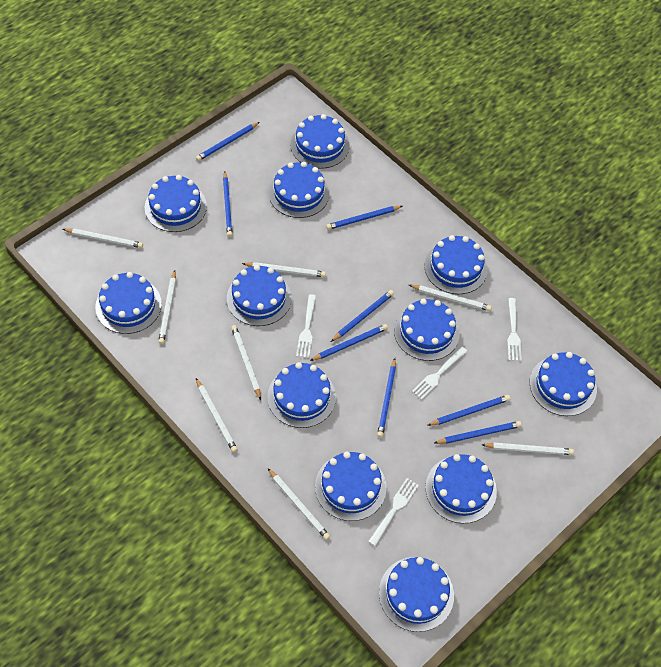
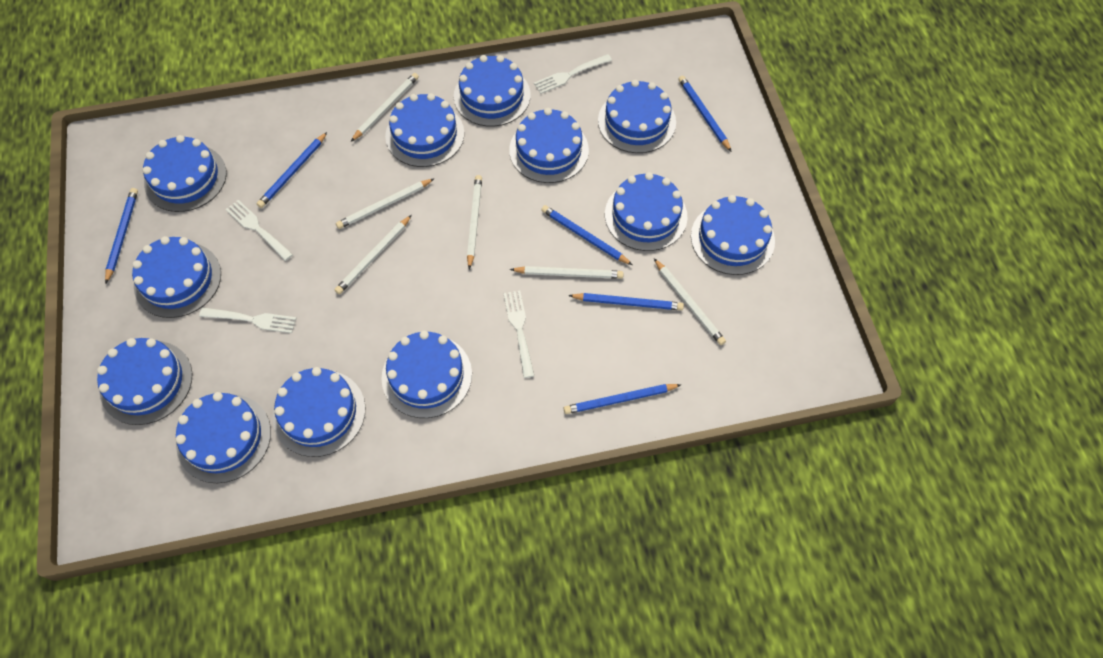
blue pencil: [196,122,260,161] [223,171,233,237] [310,324,388,361] [326,206,402,230] [331,290,394,342] [377,358,396,438] [427,395,510,426] [435,421,522,444] = 8 -> [105,188,138,284] [257,132,327,208] [541,205,632,265] [564,384,681,414] [568,293,684,310] [678,75,732,152] = 6
white pencil: [63,228,143,248] [158,270,176,344] [196,378,238,453] [231,325,261,400] [242,262,326,277] [268,468,330,540] [409,285,491,311] [482,443,574,455] = 8 -> [335,215,412,294] [336,178,435,229] [351,73,419,142] [467,175,482,270] [510,266,624,279] [654,259,726,345] = 6

